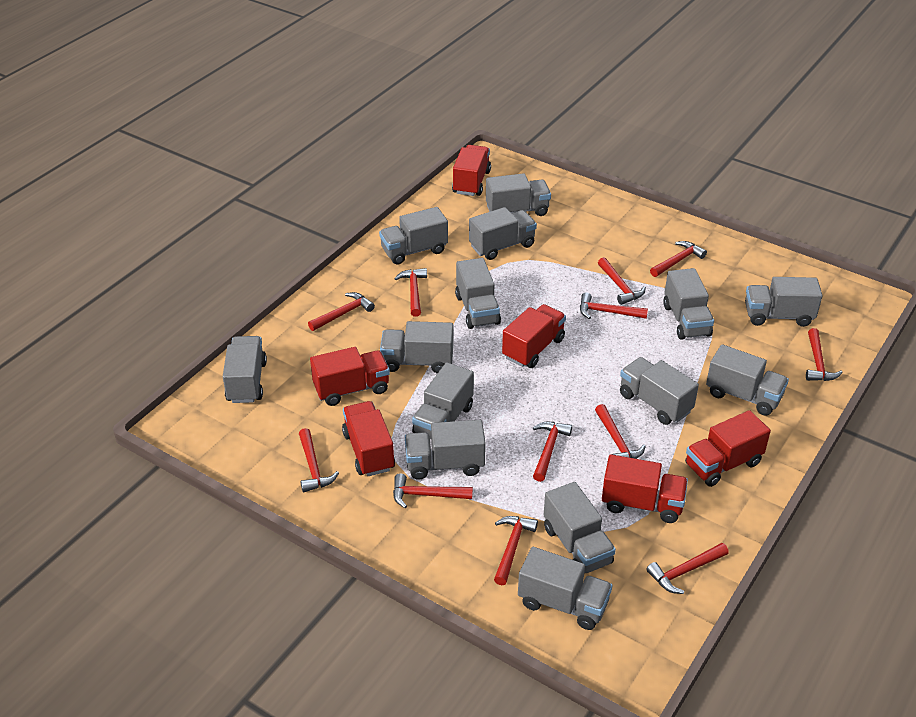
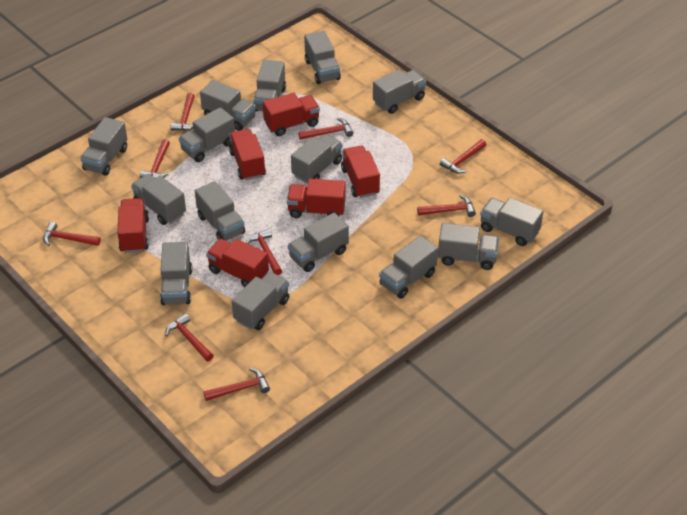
grey truck: [223,336,267,403] [379,207,448,265] [380,321,454,373] [405,420,486,480] [412,362,474,439] [455,258,501,329] [469,207,537,260] [486,173,551,216] [518,547,612,630] [544,482,616,573] [620,357,699,425] [663,268,714,340] [706,344,789,416] [745,277,823,327] = 14 -> [80,117,127,176] [131,174,186,225] [160,242,193,305] [179,107,235,162] [195,181,245,241] [200,80,256,131] [232,271,289,330] [254,60,286,112] [288,213,349,272] [291,134,342,183] [304,31,341,84] [373,69,426,114] [379,235,438,299] [438,223,499,270] [480,197,543,246] = 15
red hammer: [299,428,339,492] [308,292,375,331] [393,473,473,508] [394,268,427,317] [494,516,538,585] [533,422,572,482] [580,292,648,319] [595,404,646,459] [598,257,646,305] [646,543,729,594] [650,241,707,277] [806,328,843,381] = 12 -> [43,222,101,246] [140,139,170,178] [165,313,214,362] [171,93,195,131] [203,368,270,401] [246,229,282,275] [298,118,354,140] [417,195,476,217] [440,139,486,173] = 9

